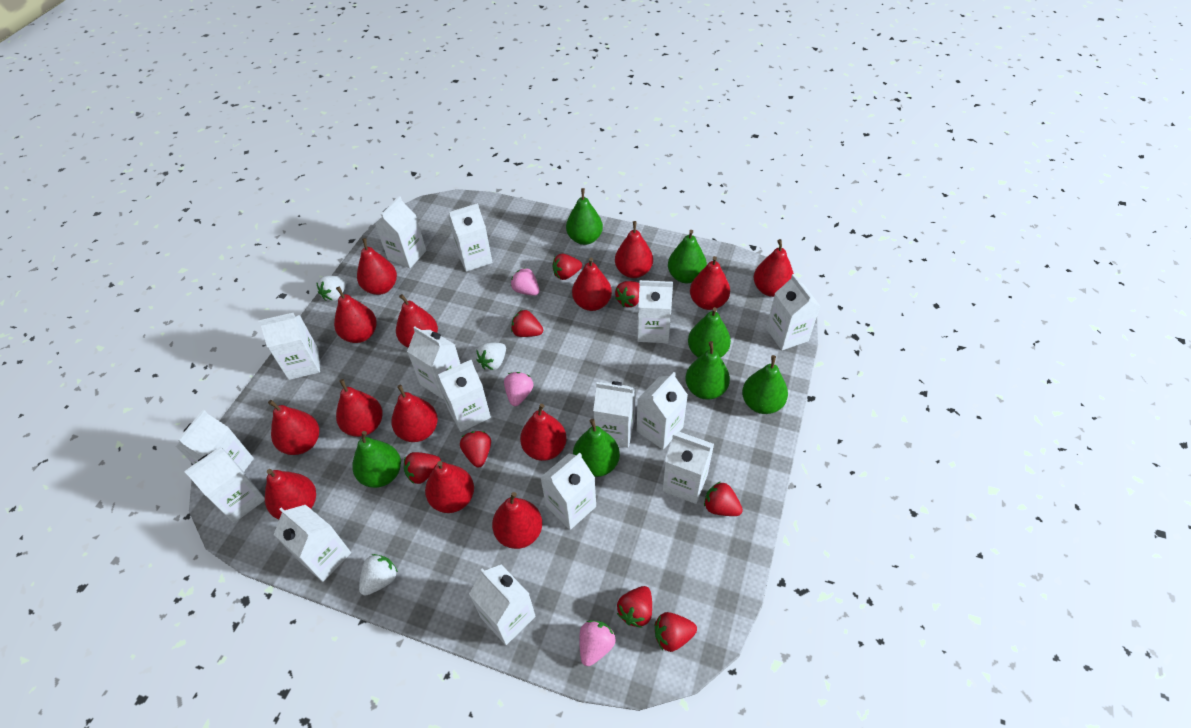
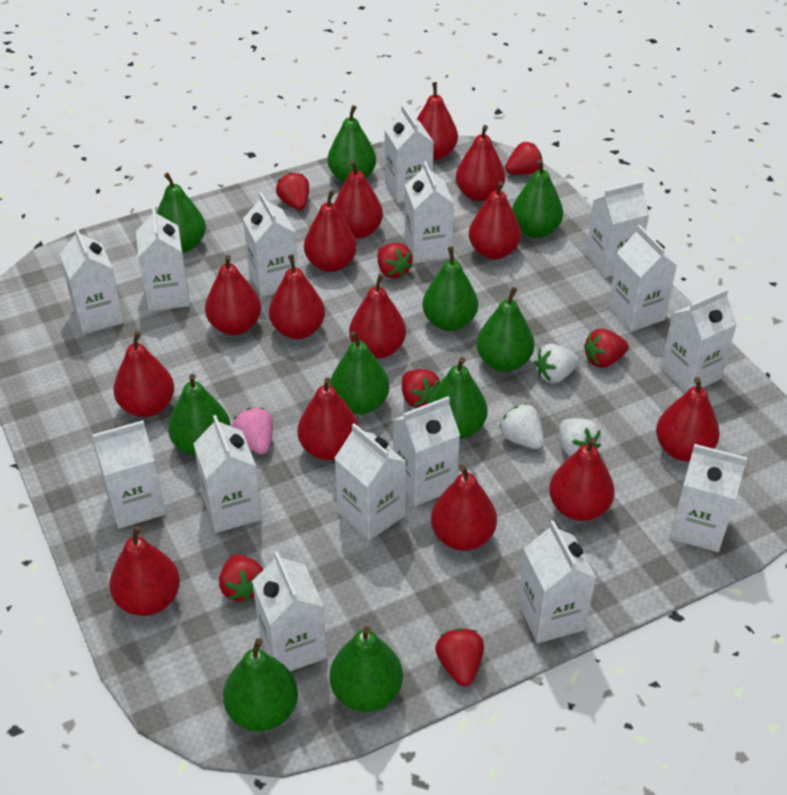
green pear: [353,431,401,488] [566,188,603,245] [573,419,620,477] [668,230,707,283] [686,341,730,400] [688,307,731,358] [742,355,788,414] = 7 -> [157,173,206,253] [168,374,231,456] [223,638,298,732] [328,105,376,182] [330,331,389,415] [330,626,403,712] [422,247,478,331] [428,357,487,439] [477,287,534,372] [512,159,563,238] = 10
pink strawberry: [504,372,533,406] [511,268,540,296] [579,620,615,666] = 3 -> [232,408,273,454] = 1
red strawberry: [404,452,441,484] [460,431,491,467] [511,310,543,337] [552,254,582,280] [615,281,640,307] [617,586,652,628] [655,612,697,652] [704,481,743,516] = 8 -> [219,554,263,602] [276,172,309,210] [377,243,413,278] [402,369,440,408] [435,628,484,686] [505,142,543,174] [584,329,629,368] = 7

